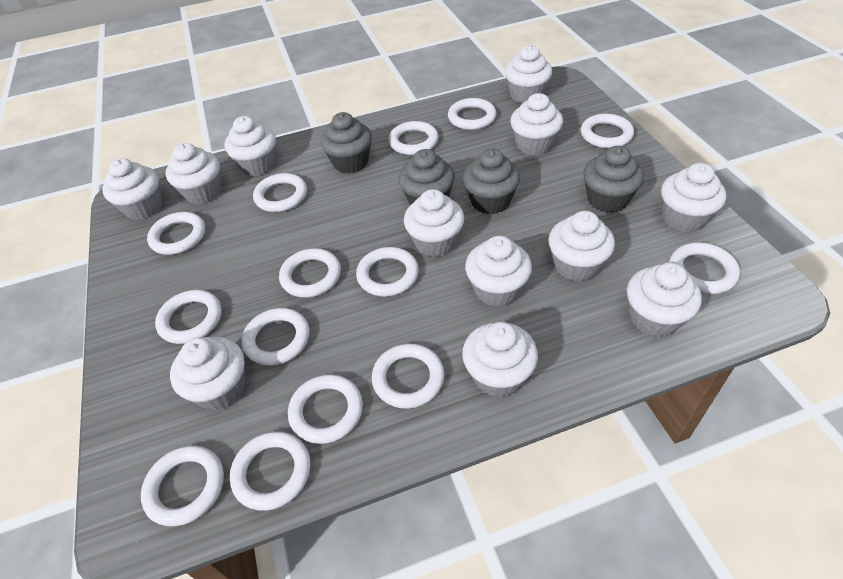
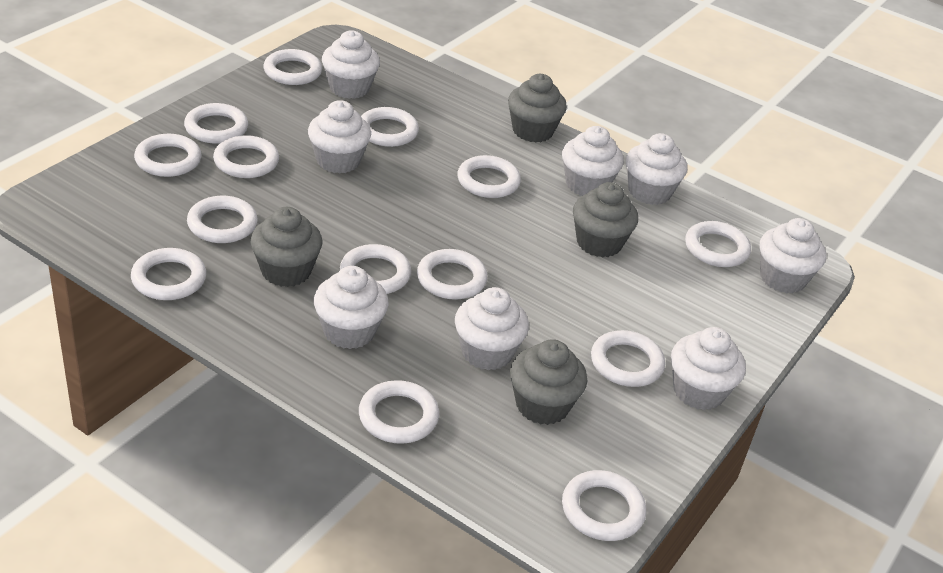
white cupcake: [102,158,163,220] [166,143,221,204] [170,336,245,410] [224,116,276,176] [404,189,464,257] [462,322,538,398] [465,236,532,307] [505,45,552,104] [510,93,563,156] [548,211,615,282] [627,262,702,337] [661,163,726,232] = 12 -> [308,100,371,174] [314,266,389,349] [322,31,380,99] [455,287,529,370] [562,126,624,196] [626,133,687,205] [671,327,746,410] [760,218,826,293] = 8

